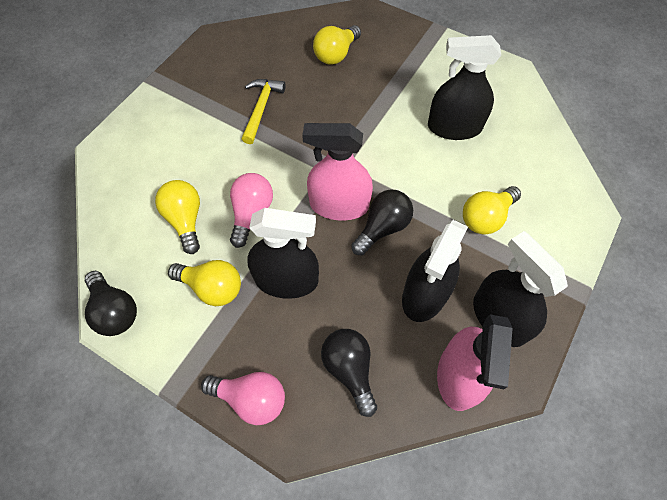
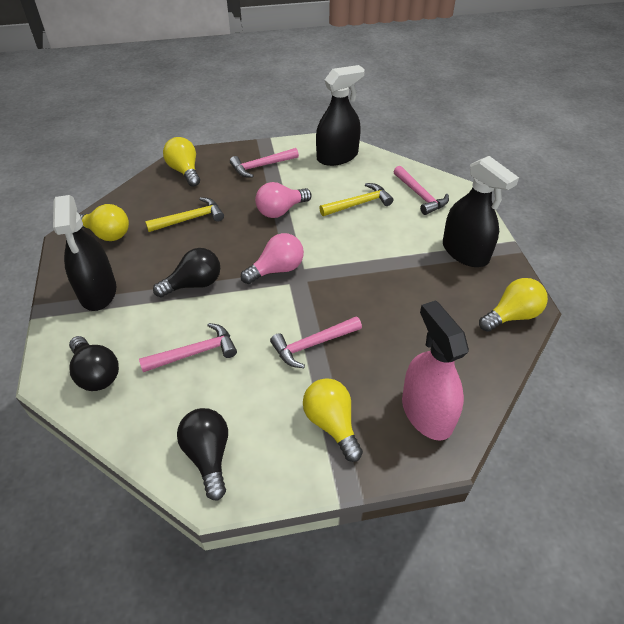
black spray bottle: [247,208,319,299] [402,220,468,322] [428,35,501,140] [473,231,568,347] = 4 -> [53,195,116,311] [316,65,365,166] [443,156,519,267] = 3
pink hammer: none = 0 -> [139,323,237,372] [230,148,299,178] [270,316,362,368] [394,166,449,215] = 4
pink spray bottle: [302,123,373,221] [437,314,513,411] = 2 -> [402,300,469,441] = 1
yellow hammer: [242,79,286,144] = 1 -> [145,197,224,232] [319,183,393,216] = 2

